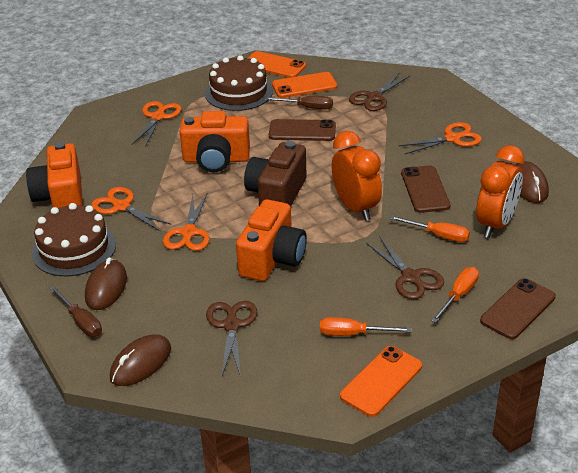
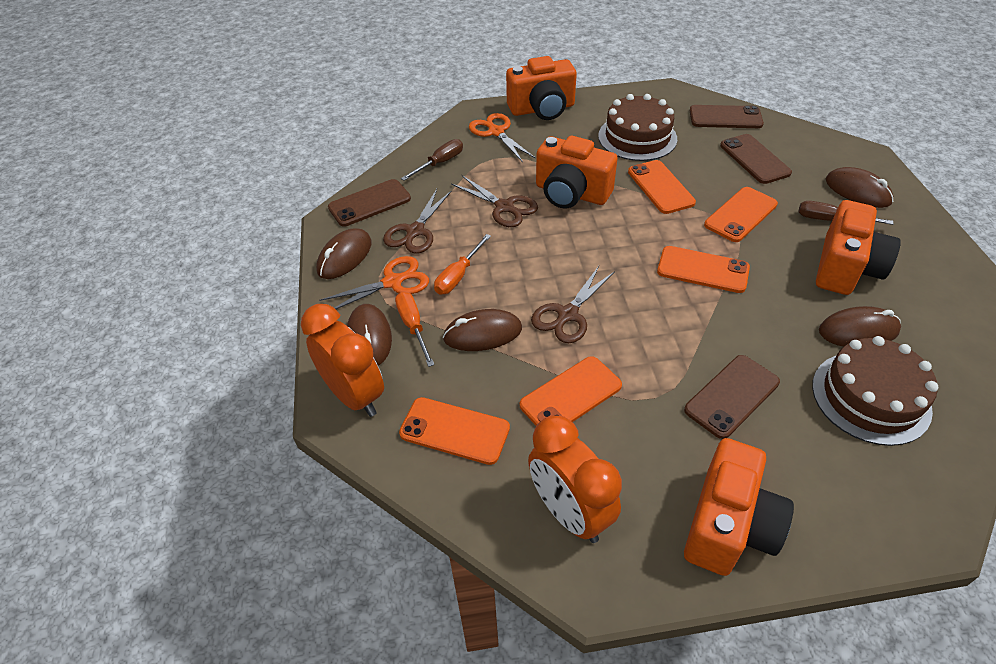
brown camera: [244,141,307,207] = 1 -> none = 0
brown mouse: [85,257,127,310] [110,334,171,386] [515,161,549,203] = 3 -> [316,228,372,279] [347,304,392,366] [443,309,522,351] [819,306,901,347] [826,167,894,208] = 5
brown phone: [269,119,336,141] [401,165,450,213] [480,278,556,339] = 3 -> [328,179,411,226] [684,355,780,439] [690,105,764,128] [720,134,792,184] = 4
orange camera: [26,142,83,208] [180,111,250,172] [236,199,307,281] = 3 -> [506,56,577,120] [536,136,618,209] [684,438,794,576] [816,200,901,295] = 4
orange phone: [248,51,306,78] [272,72,337,98] [340,346,422,417] = 3 -> [399,397,510,465] [520,356,622,425] [628,160,696,214] [657,246,750,293] [704,187,778,242] = 5
orange scissors: [91,187,171,231] [132,101,182,147] [163,194,210,251] [398,122,482,155] = 4 -> [319,256,429,309] [469,113,535,162] = 2
orange screwdriver: [320,317,412,336] [390,216,470,242] [431,267,479,323] = 3 -> [395,292,434,367] [434,234,491,295] = 2

